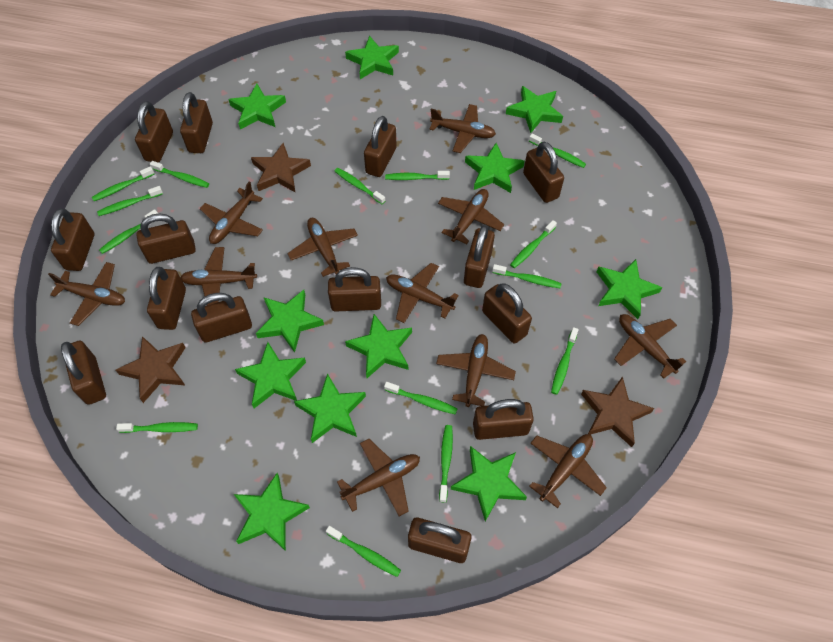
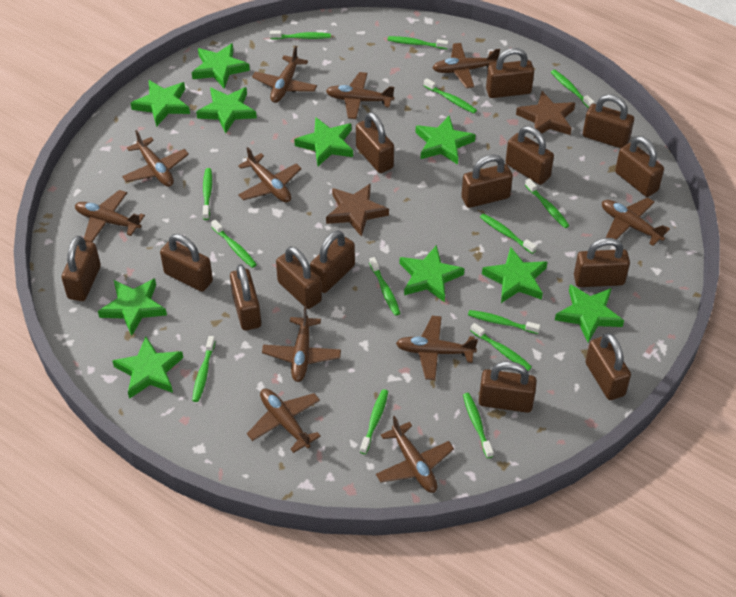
brown star: [116,336,186,403] [251,143,311,192] [581,376,654,447] = 3 -> [326,183,389,237] [516,91,575,138] = 2
green star: [228,84,286,130] [234,473,310,551] [235,342,306,408] [256,290,324,353] [294,373,366,443] [345,36,399,79] [345,314,412,378] [451,446,527,522] [465,143,525,193] [506,86,563,133] [597,259,662,319] = 11 -> [98,278,167,336] [112,337,183,399] [131,80,190,127] [192,43,250,89] [196,87,257,134] [294,117,353,166] [400,245,465,302] [415,116,476,165] [482,247,547,303] [555,284,624,343] = 10

